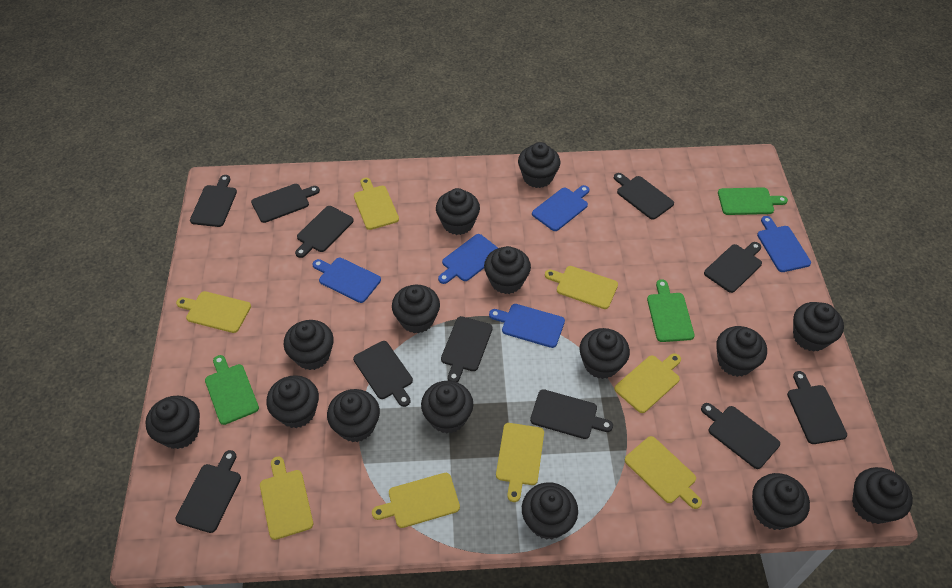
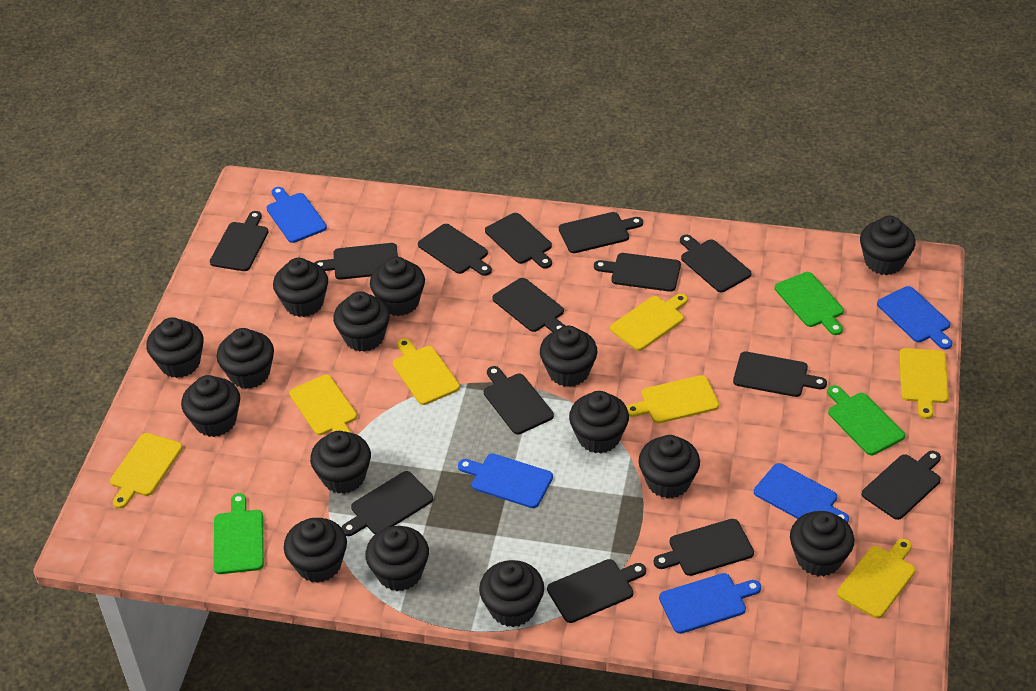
black cutting board: [176,450,241,533] [190,175,237,227] [251,184,320,223] [295,206,354,258] [353,341,413,407] [441,316,493,382] [530,389,613,439] [614,173,674,220] [701,403,780,469] [704,242,762,293] [787,371,847,444] = 11 -> [210,211,269,271] [315,243,398,280] [341,471,433,536] [418,224,492,276] [484,366,554,434] [485,213,552,269] [492,278,565,332] [547,559,646,623] [559,212,643,253] [594,253,681,292] [654,519,754,576] [680,235,751,292] [733,352,827,397] [862,451,941,520] = 14
yellow cutting board: [176,291,251,333] [260,457,313,540] [354,178,399,230] [372,473,460,528] [496,423,544,502] [545,266,618,309] [614,353,681,413] [625,436,702,509] = 8 -> [110,433,182,509] [289,375,357,435] [393,338,460,405] [610,294,688,351] [626,375,719,423] [837,539,915,618] [899,348,949,419] = 7

